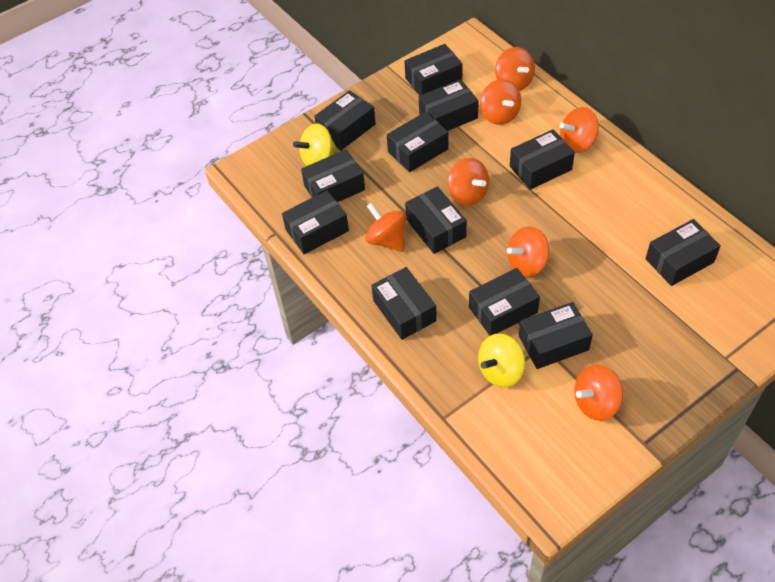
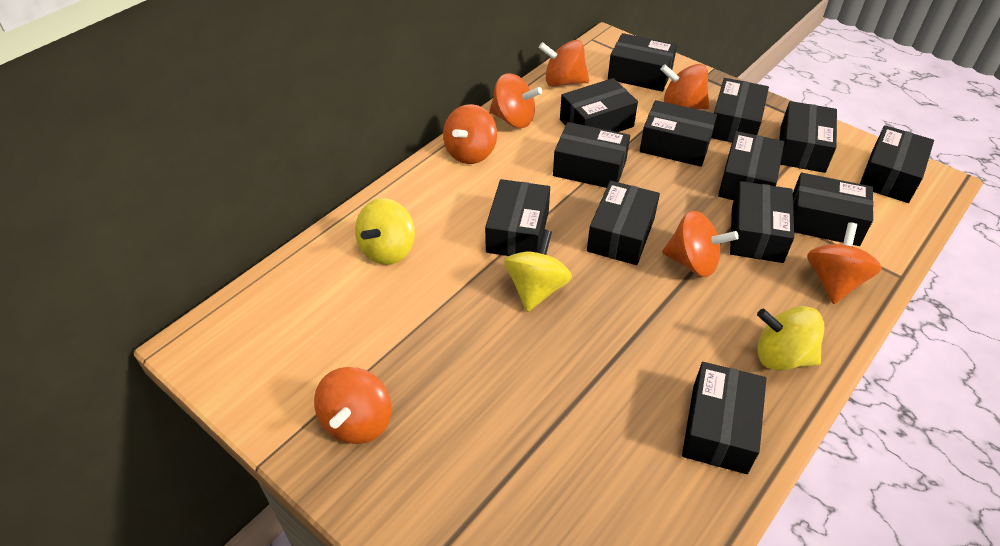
black box: [282,190,349,254] [301,149,365,202] [314,90,376,150] [371,267,437,340] [387,112,449,172] [404,44,463,96] [405,187,467,254] [419,79,479,131] [469,268,540,336] [510,129,575,190] [519,302,593,369] [646,219,721,286] = 12 -> [485,179,550,256] [553,122,630,188] [560,78,638,132] [587,180,660,265] [608,33,677,92] [640,100,717,167] [682,362,766,474] [711,78,769,143] [718,131,784,200] [730,181,794,263] [779,101,837,173] [793,173,874,246] [860,125,934,203] = 13
yellow spinning top: [293,123,337,166] [478,333,525,387] = 2 -> [355,198,415,265] [504,230,572,312] [757,306,824,371] = 3

